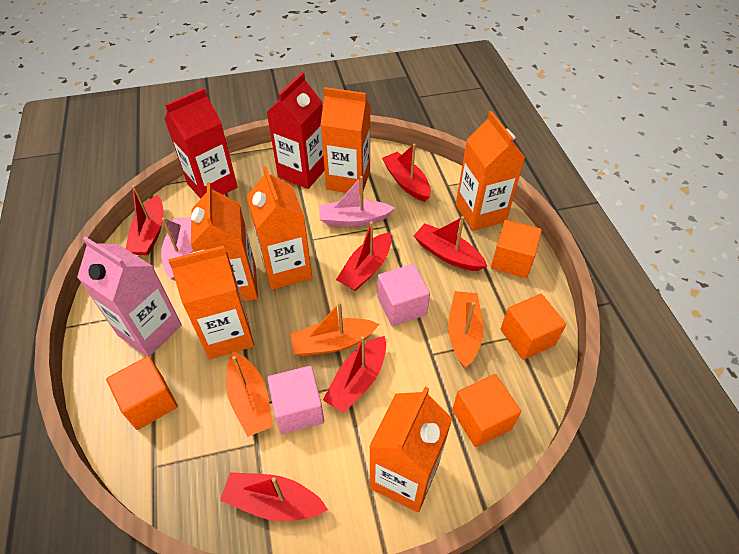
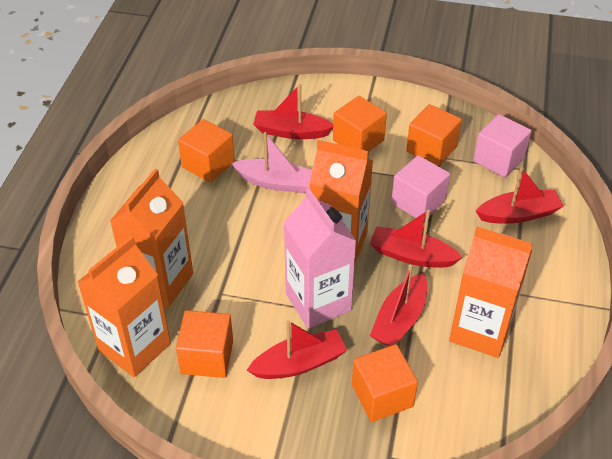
orange boat: [226,351,273,437] [290,302,379,356] [448,291,484,368] = 3 -> none = 0
orange carton: [168,245,254,359] [191,182,258,301] [247,166,312,290] [320,87,370,195] [369,387,452,512] [456,111,525,231] = 6 -> [78,235,171,377] [110,169,193,308] [309,140,373,264] [449,227,533,358] = 4
orange cube: [106,356,178,430] [452,374,521,447] [491,220,542,278] [501,294,566,360] = 4 -> [176,310,233,378] [178,119,235,183] [333,96,387,151] [352,344,418,422] [406,104,462,166] = 5
pink boat: [161,217,193,280] [319,176,395,226] = 2 -> [231,132,312,193] = 1
red boat: [126,185,163,255] [220,472,328,521] [323,336,386,413] [336,221,391,291] [382,144,431,202] [413,216,487,271] = 6 -> [247,320,347,379] [253,84,333,139] [370,210,463,268] [370,265,427,346] [476,167,564,224] = 5
red carton: [164,88,238,199] [266,72,325,189] = 2 -> none = 0

